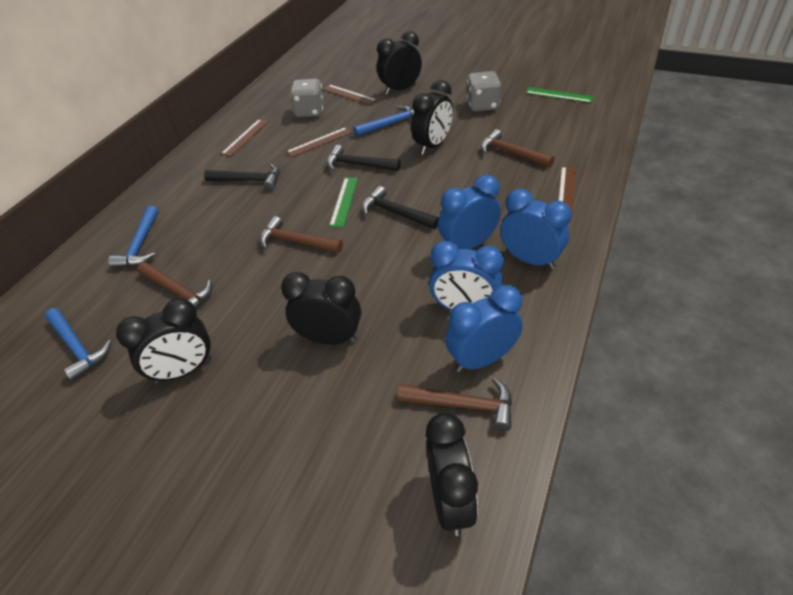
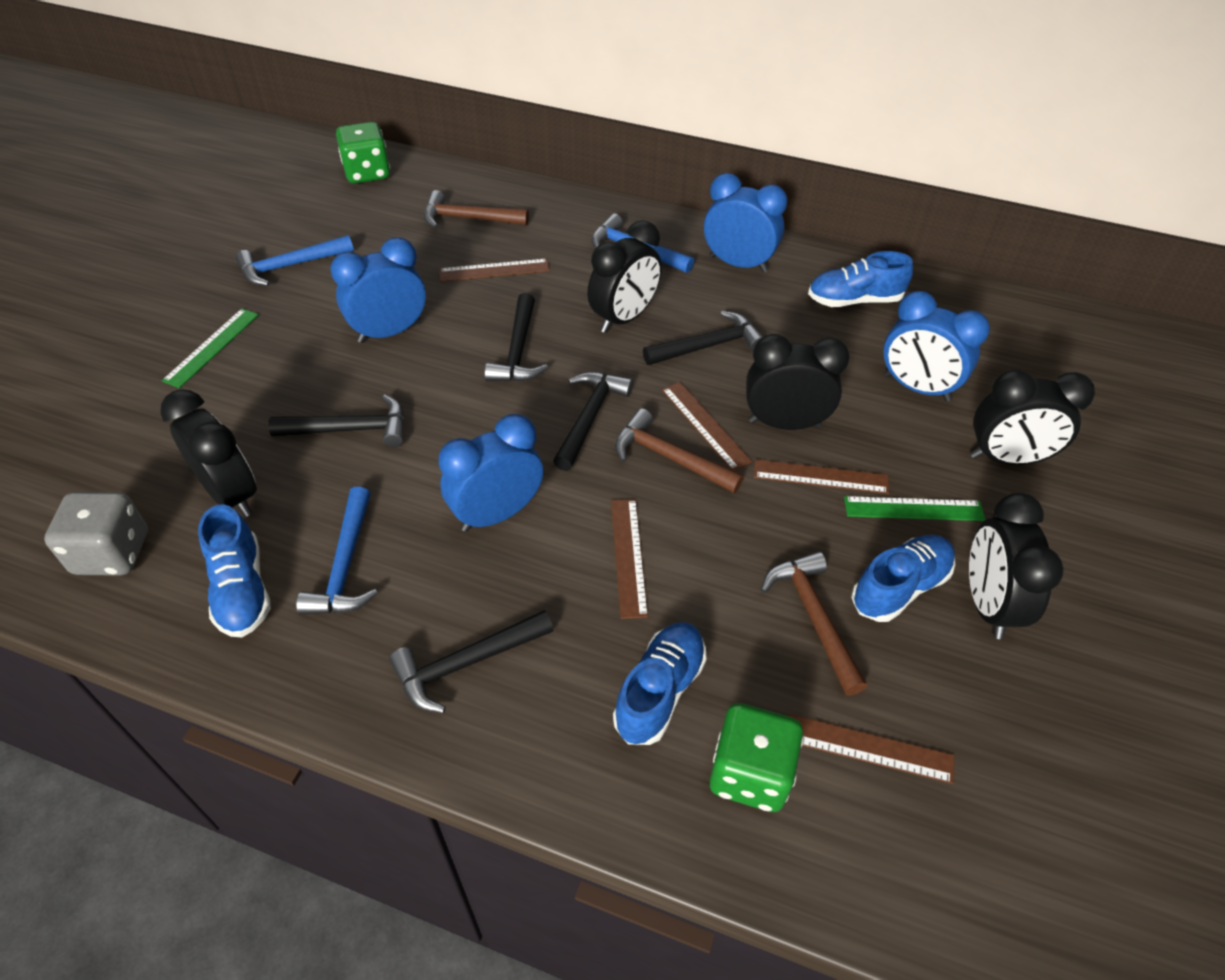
black hammer: [204,164,279,191] [327,145,400,171] [362,186,439,229] = 3 -> [268,394,405,447] [389,610,554,713] [484,293,548,382] [553,372,633,471] [643,311,763,365] = 5
blue shoe: none = 0 -> [198,504,271,637] [613,622,707,745] [808,251,913,307] [851,535,955,622] = 4
brown hammer: [137,262,212,309] [259,216,343,253] [398,378,512,431] [481,129,554,167] = 4 -> [424,190,529,228] [615,408,744,493] [761,551,867,696] = 3
brown ruler: [221,119,269,156] [286,127,352,157] [323,85,377,105] [558,166,576,216] = 4 -> [439,259,550,282] [611,499,648,619] [662,382,752,471] [754,459,889,494] [788,714,955,784] = 5
green dice: none = 0 -> [336,122,390,184] [709,703,804,812] = 2
grey dice: [290,79,324,117] [467,71,501,112] = 2 -> [44,492,148,576] = 1

